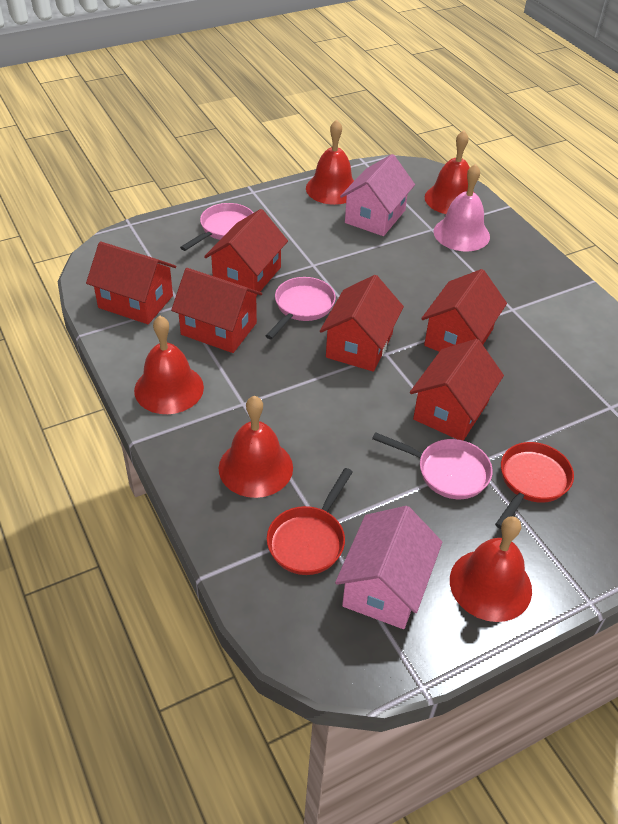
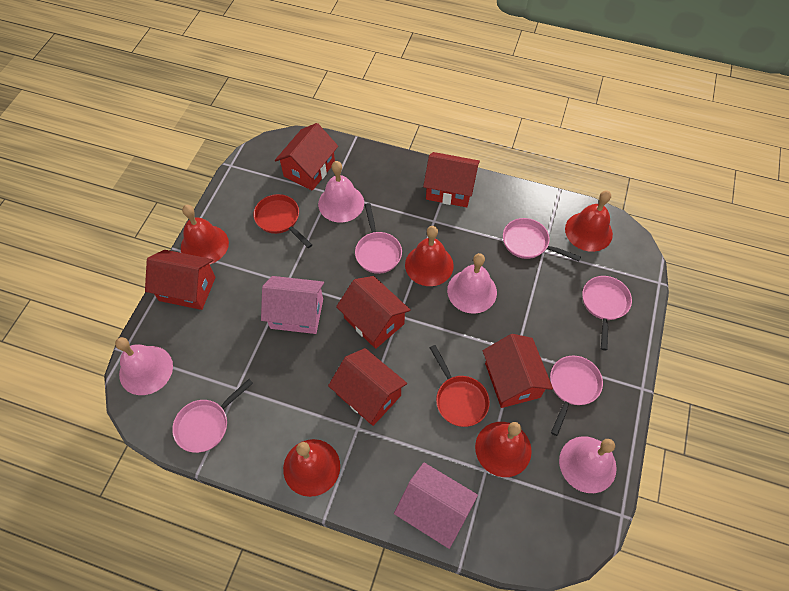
pink bell: [433,164,490,251] = 1 -> [115,337,173,395] [318,161,364,223] [447,253,497,314] [559,436,617,493] = 4
pink pan: [180,203,253,251] [266,277,336,339] [372,432,493,499] = 3 -> [172,379,253,453] [355,203,402,274] [503,218,581,261] [550,356,603,436] [582,276,632,350] = 5

